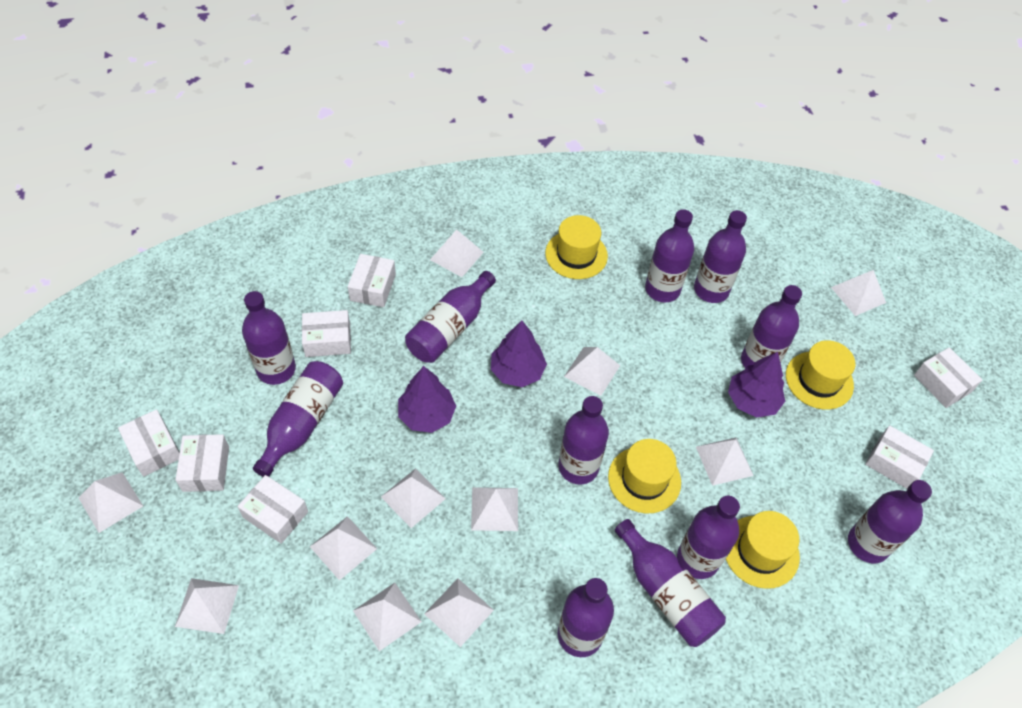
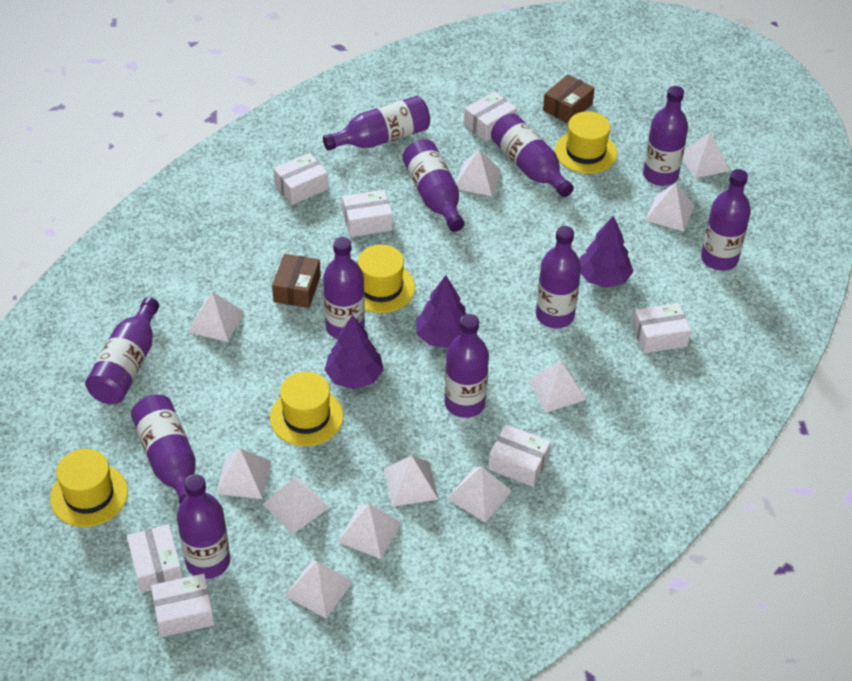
brown box: none = 0 -> [272,254,321,308] [543,74,595,123] = 2

